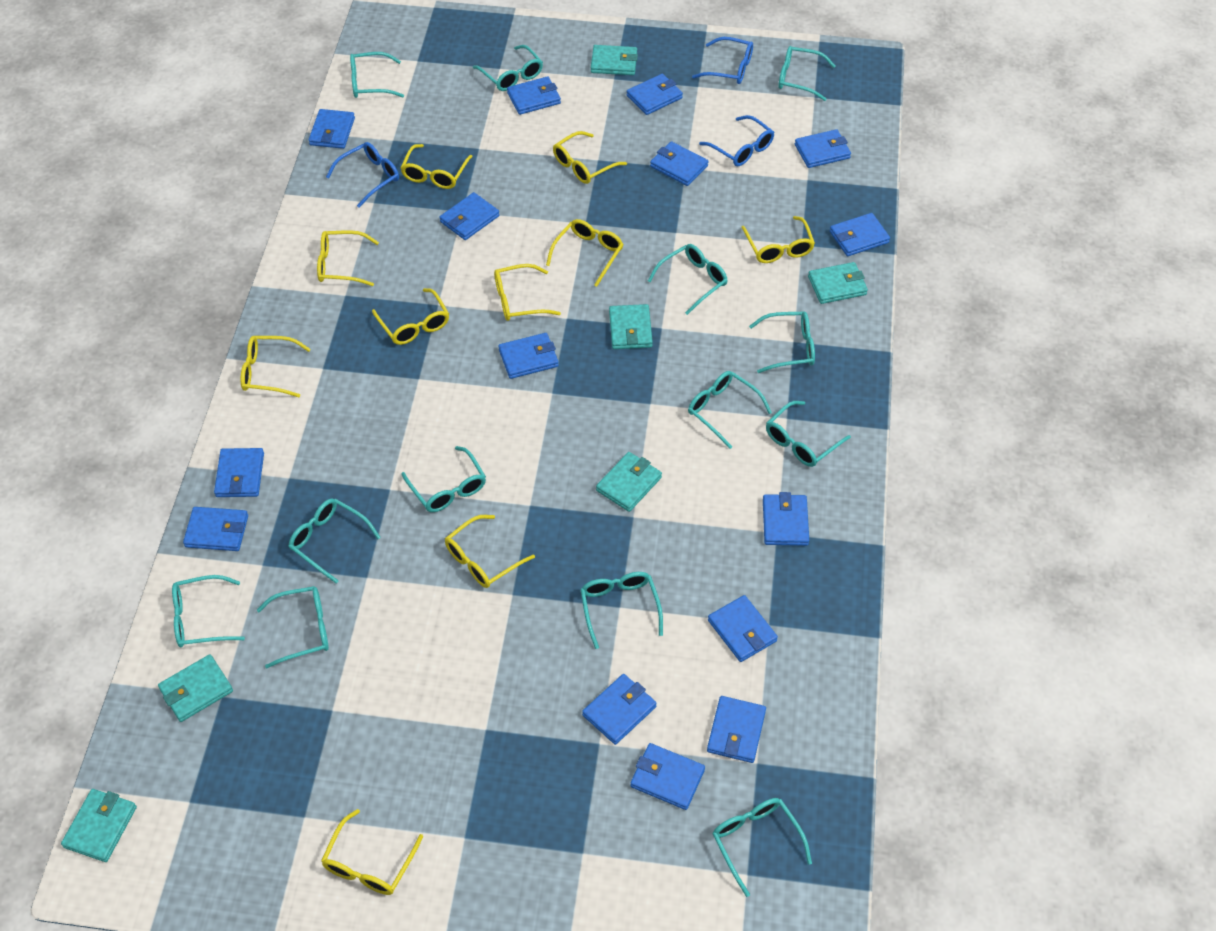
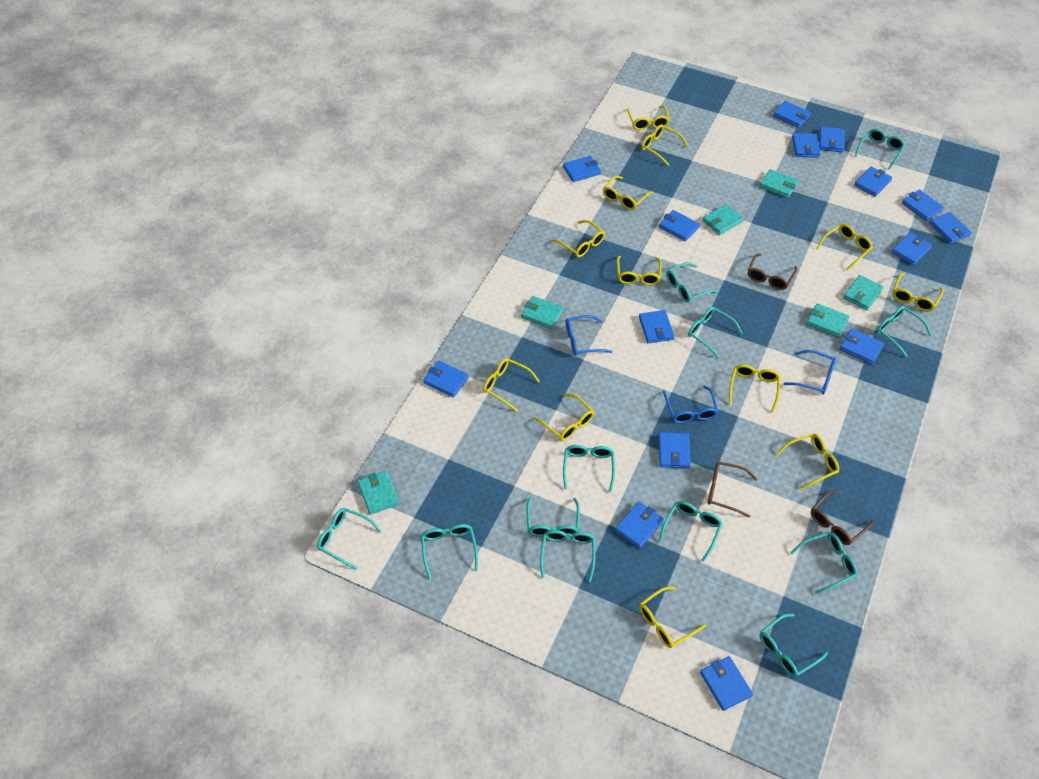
brown glasses: none = 0 -> [708,461,757,518] [748,254,797,290] [811,491,874,545] = 3
turquoise glasses: [172,575,245,647] [257,586,329,668] [288,499,381,584] [350,52,404,98] [401,446,486,512] [473,45,543,91] [580,572,663,649] [648,244,728,315] [688,371,772,449] [713,798,812,897] [749,312,815,373] [766,401,851,467] [778,46,835,101] = 13 -> [317,508,381,570] [421,524,478,579] [526,497,580,537] [540,530,595,582] [563,445,615,492] [659,501,723,562] [666,262,719,302] [688,307,743,358] [760,614,828,677] [790,532,857,594] [855,129,905,170] [876,306,931,357] = 12
yellow glasses: [241,336,311,397] [317,230,379,286] [321,809,423,895] [372,288,449,345] [401,144,473,189] [445,515,535,588] [494,264,561,321] [546,219,624,287] [553,131,627,184] [741,216,815,263] = 10 -> [483,358,540,412] [534,394,594,441] [552,220,605,257] [603,176,653,210] [617,256,662,285] [627,106,670,130] [639,587,706,648] [641,124,688,166] [729,365,780,413] [776,434,839,490] [816,224,873,271] [893,273,944,311] = 12

